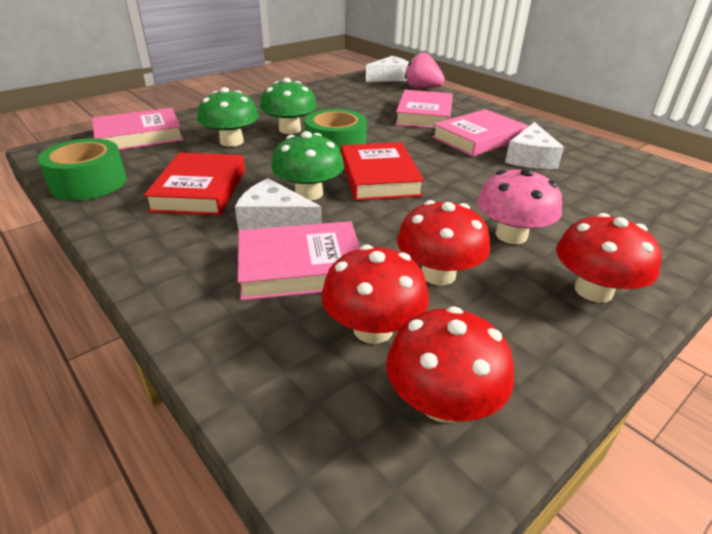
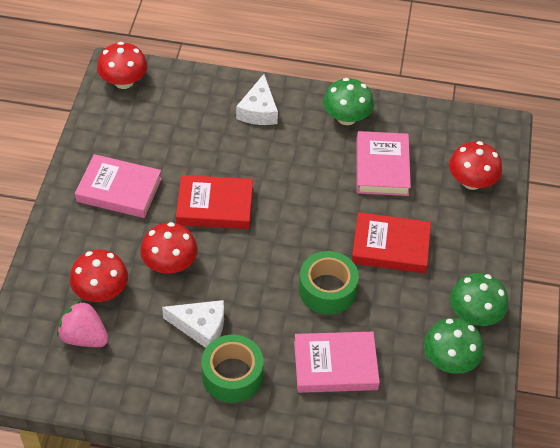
pink book: [92,108,184,150] [238,221,360,301] [395,90,453,128] [432,109,528,157] = 4 -> [75,154,162,218] [294,332,380,393] [356,131,411,196] = 3
pink mushroom: [477,168,562,244] = 1 -> none = 0
white cheese: [235,178,322,232] [366,56,409,82] [505,122,564,169] = 3 -> [162,300,224,348] [236,74,278,125] = 2

